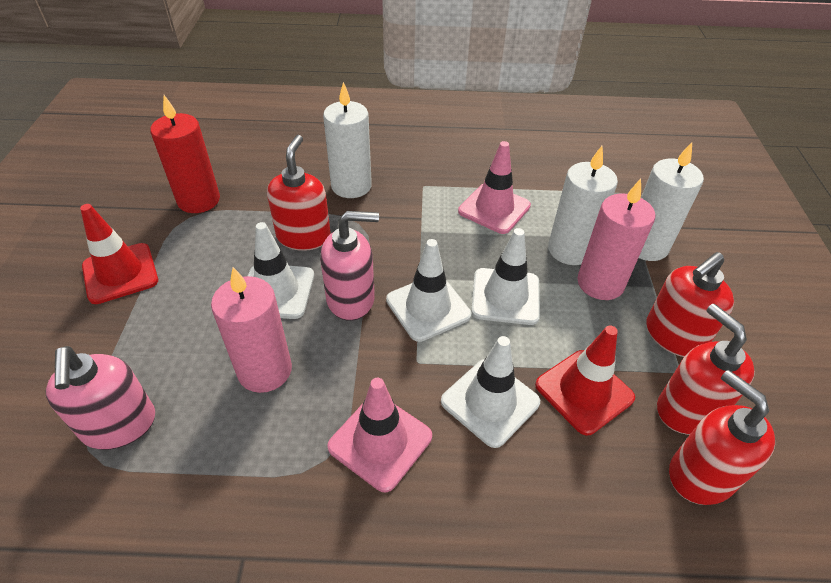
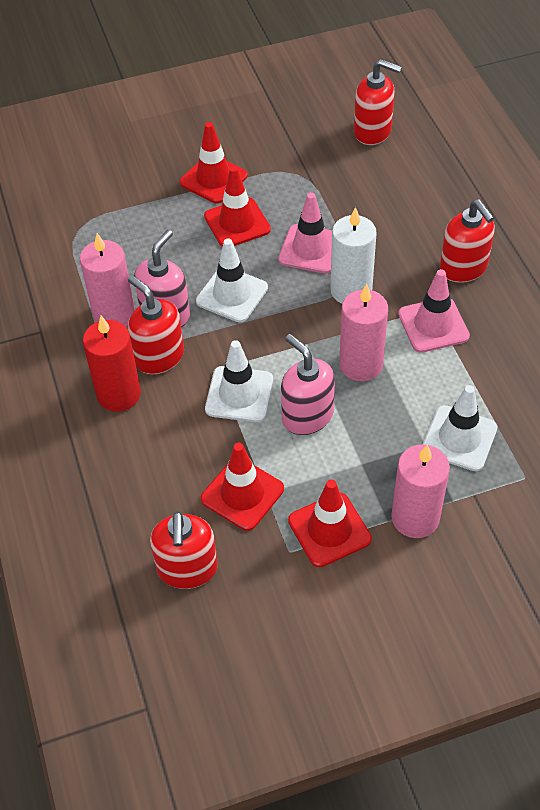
pink candle: [211,267,292,393] [577,179,655,300] = 2 -> [80,233,135,327] [339,284,388,381] [391,444,450,538] = 3
red traffic cone: [80,204,158,304] [535,325,635,435] = 2 -> [180,122,248,203] [201,443,284,531] [204,166,271,247] [288,480,372,567] = 4
white candle: [323,82,372,198] [548,146,618,265] [639,142,704,261] = 3 -> [330,207,377,304] = 1
white traffic cone: [248,222,314,319] [386,239,471,342] [441,336,540,448] [471,228,540,325] = 4 -> [196,239,268,322] [205,340,273,422] [423,385,498,471] = 3

